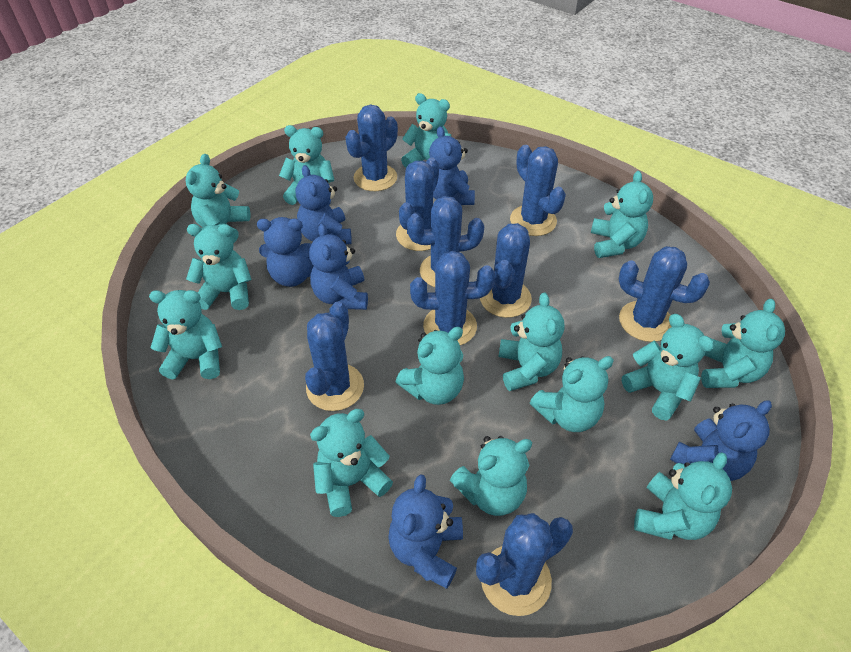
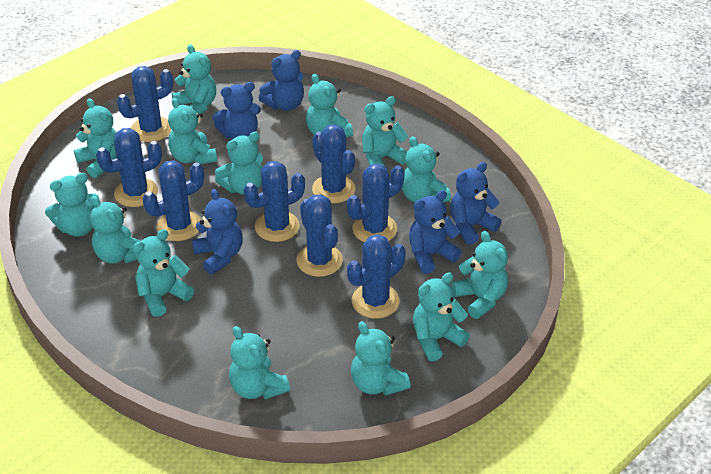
blue cactus: [305,302,364,411] [345,104,398,191] [396,158,439,251] [407,196,484,287] [410,251,495,345] [476,513,573,616] [480,223,532,318] [510,145,566,236] [619,246,710,342] = 9 -> [96,128,162,207] [117,66,173,142] [143,160,204,241] [243,161,305,242] [297,194,343,277] [312,124,355,203] [347,163,404,242] [347,234,406,319] = 8
blue teddy bear: [257,217,313,287] [296,165,352,245] [309,223,368,310] [388,474,463,589] [429,126,475,205] [670,400,772,481] = 6 -> [192,189,243,274] [212,82,261,139] [259,50,304,111] [409,190,462,274] [450,162,502,245] = 5

